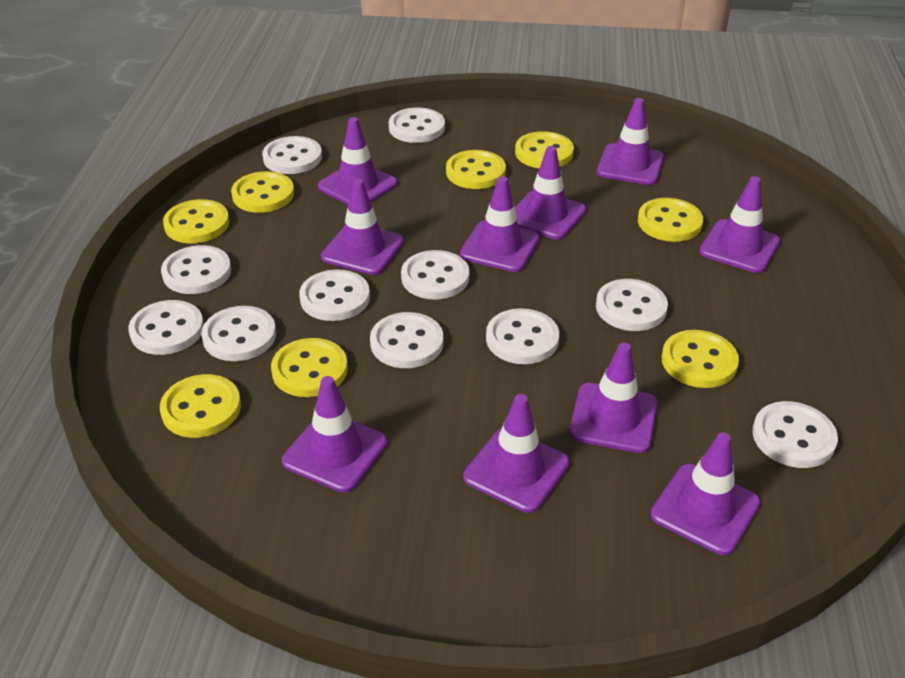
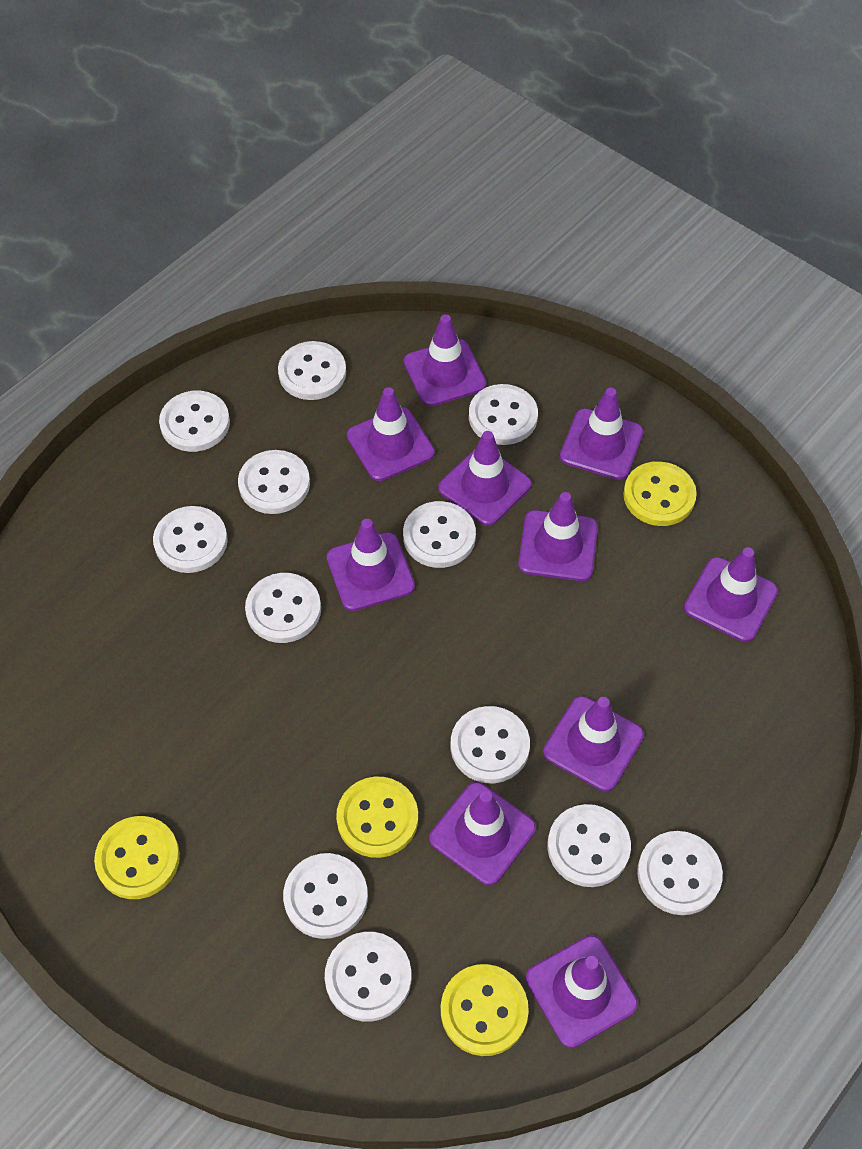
white button: [128,300,204,355] [161,245,231,294] [201,306,276,361] [262,136,322,174] [299,269,370,321] [370,312,443,368] [389,107,445,143] [401,250,469,300] [486,308,559,364] [596,279,668,331] [752,401,838,468] = 11 -> [153,506,228,573] [159,391,230,452] [238,450,310,514] [245,573,321,643] [278,341,346,400] [283,853,368,939] [325,932,411,1022] [403,501,476,568] [451,706,530,783] [469,384,538,445] [547,804,631,887] [637,831,723,915] = 12
yellow button: [160,374,241,438] [163,199,229,243] [231,171,294,213] [271,338,348,397] [446,150,506,189] [515,131,574,169] [638,198,703,242] [661,330,739,388] = 8 -> [94,816,180,899] [336,777,418,858] [441,964,529,1056] [623,461,697,526] = 4

